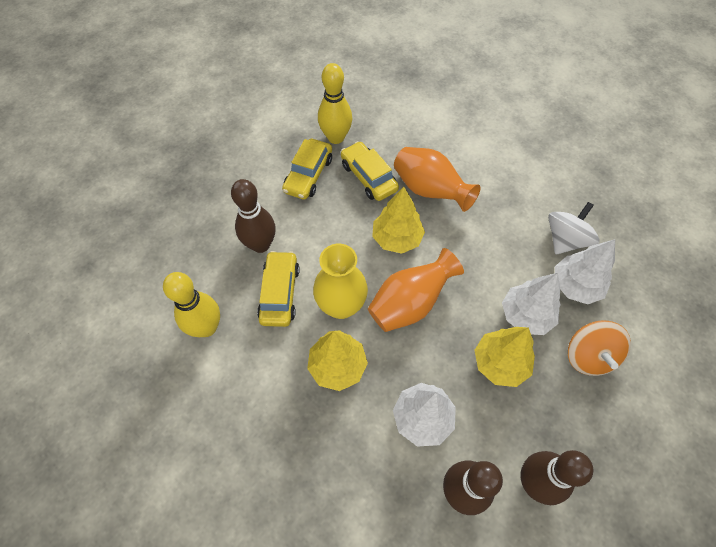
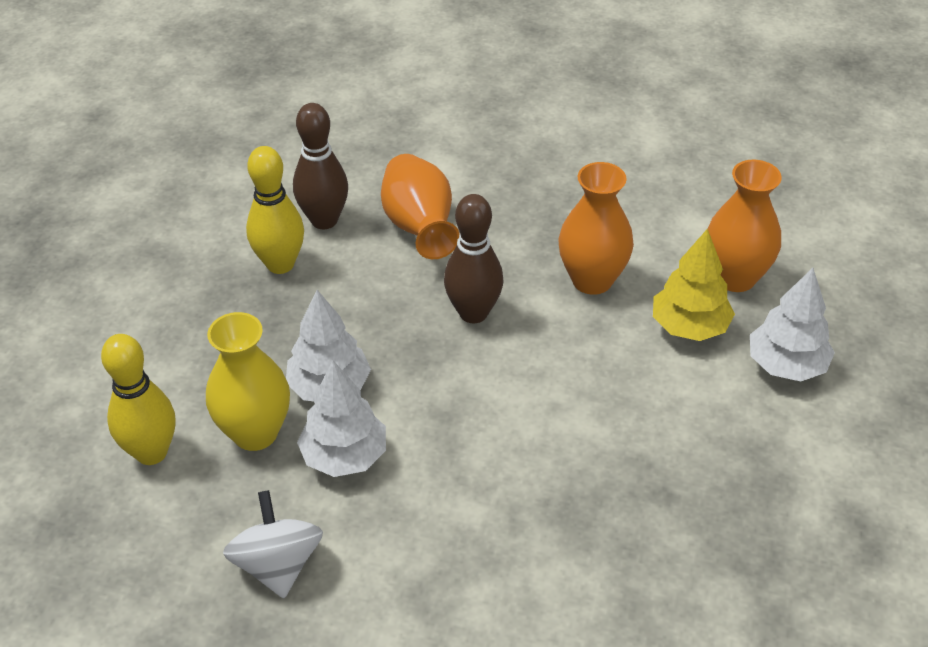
brown bowling pin: [231,179,275,253] [443,461,503,515] [521,450,593,505] = 3 -> [293,103,348,229] [444,194,504,324] = 2
orange spinning top: [568,320,631,376] = 1 -> none = 0
orange vase: [368,248,464,332] [394,147,481,212] = 2 -> [381,154,460,259] [558,162,634,295] [708,160,782,292] = 3
yellow car: [257,251,300,327] [282,139,332,200] [341,141,399,201] = 3 -> none = 0
yellow tree: [307,330,368,391] [372,187,425,254] [475,327,535,387] = 3 -> [653,228,735,341] = 1

